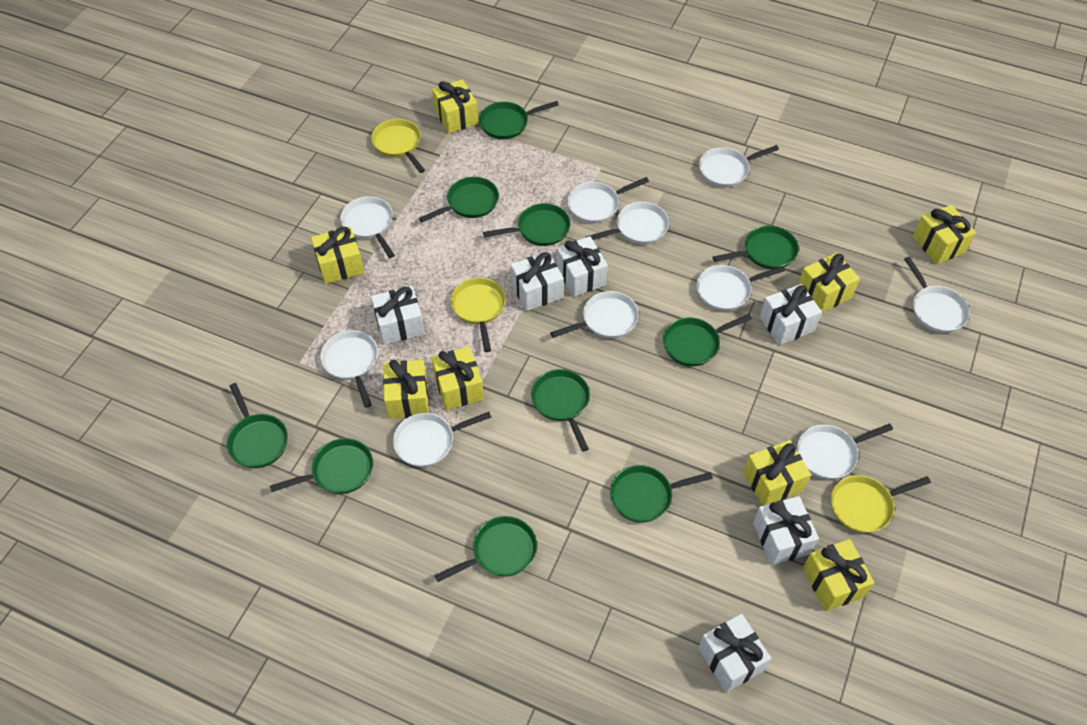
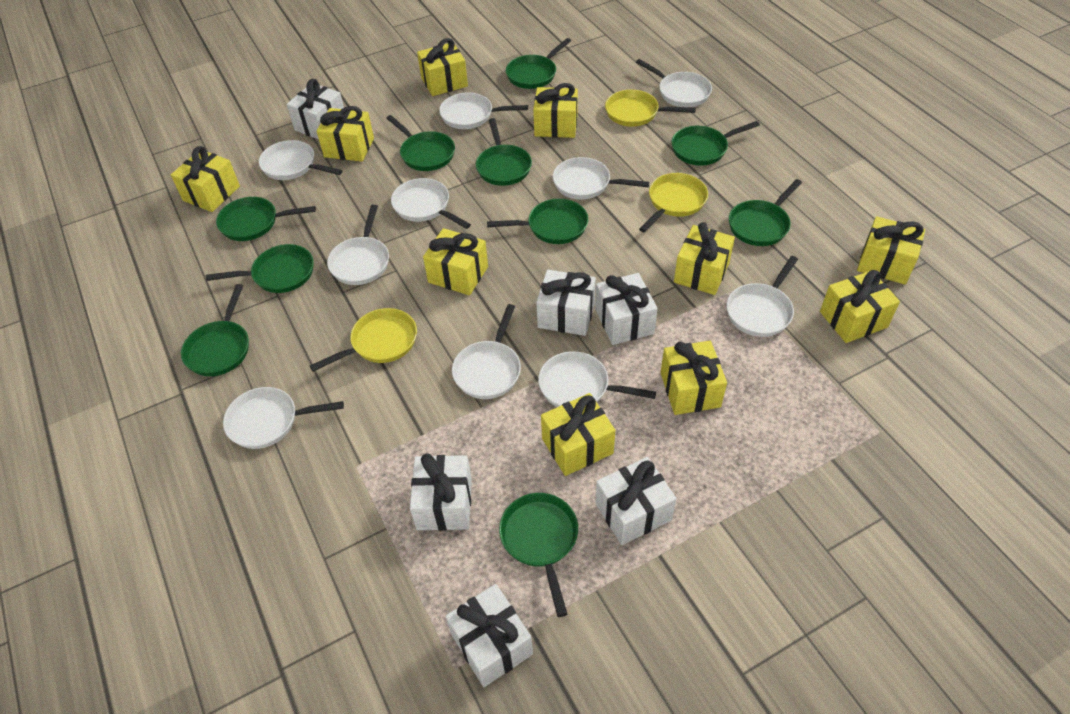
yellow gift: [311,227,364,284] [383,360,429,419] [431,347,484,410] [432,79,479,134] [743,440,811,506] [798,253,860,312] [803,539,874,611] [913,205,976,264] = 8 -> [171,146,240,212] [317,106,374,162] [417,38,468,96] [423,228,488,295] [533,83,578,138] [541,393,615,476] [661,341,727,415] [674,222,735,295] [820,270,900,343] [857,216,925,284] = 10

